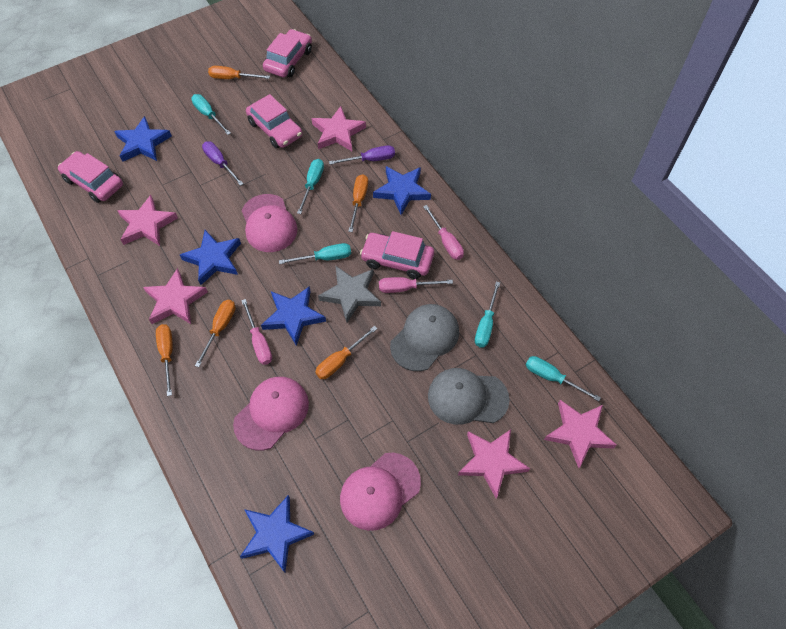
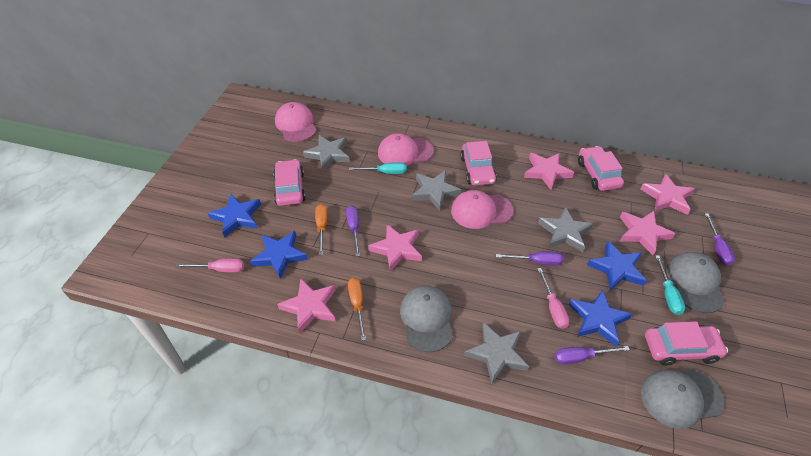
blue star: [114,116,172,162] [180,230,241,285] [240,495,314,572] [261,286,326,346] [373,166,431,215] = 5 -> [208,194,261,238] [250,231,308,279] [568,289,632,346] [587,241,647,291] = 4
grey cap: [390,304,459,371] [428,368,510,425] = 2 -> [400,285,453,352] [641,369,724,429] [667,252,725,313] = 3
grey star: [318,266,381,322] = 1 -> [303,135,350,172] [412,170,461,211] [464,322,529,384] [538,207,593,252] = 4
orange screwdriver: [156,324,173,396] [195,300,235,367] [208,66,270,79] [315,326,378,379] [348,174,368,232] = 5 -> [315,204,327,255] [348,278,366,341] = 2
pink screwdriver: [241,299,272,365] [379,277,453,293] [423,205,464,260] = 3 -> [176,259,244,272] [537,268,569,329] = 2
purple screwdriver: [202,141,244,186] [329,145,395,165] = 2 -> [346,206,360,257] [496,252,563,265] [554,346,630,364] [705,213,735,266] = 4
turquoise screwdriver: [191,94,231,135] [279,243,351,264] [297,159,324,214] [475,282,500,347] [526,356,601,401] = 5 -> [349,162,406,174] [655,256,685,315] = 2

